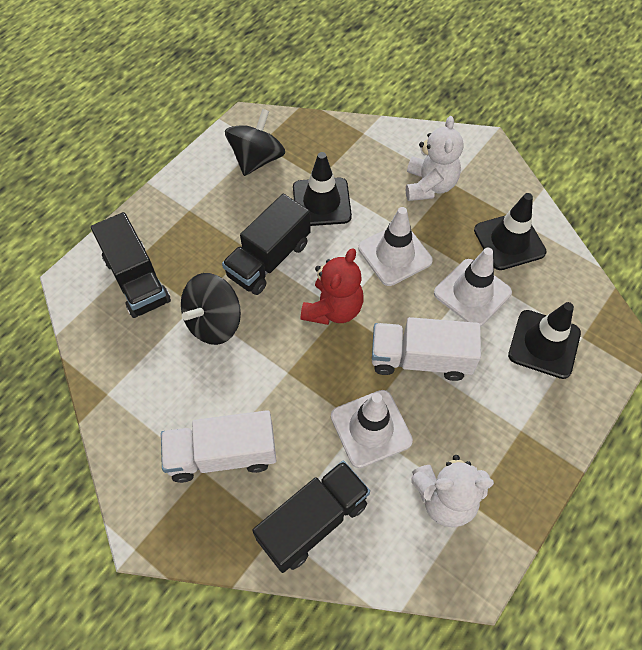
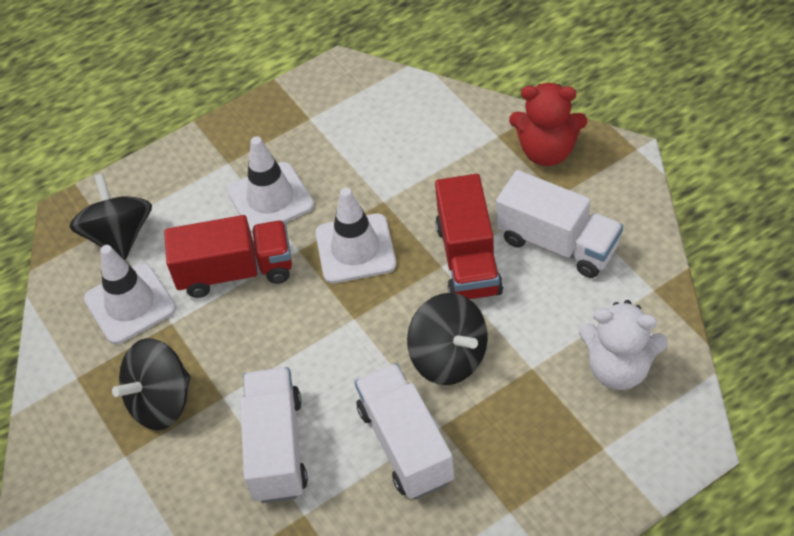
black spinning top: [181,273,241,345] [225,109,285,176] = 2 -> [69,173,152,260] [112,338,191,430] [407,293,488,385] = 3
black traffic cone: [293,152,352,226] [474,193,547,270] [508,302,581,379] = 3 -> none = 0
black truck: [91,212,171,318] [222,194,311,295] [252,461,370,573] = 3 -> none = 0
red truck: none = 0 -> [164,215,292,298] [435,174,503,299] = 2
white teddy bear: [406,116,464,201] [411,455,494,527] = 2 -> [579,300,668,390] = 1
white truck: [161,410,276,483] [372,317,481,381] = 2 -> [240,367,308,503] [355,363,454,499] [496,170,623,278] = 3

